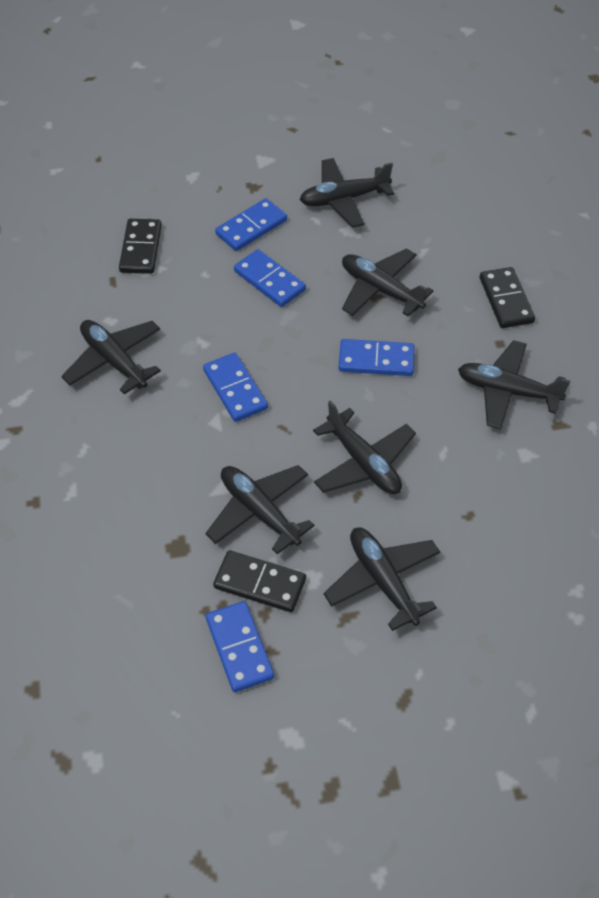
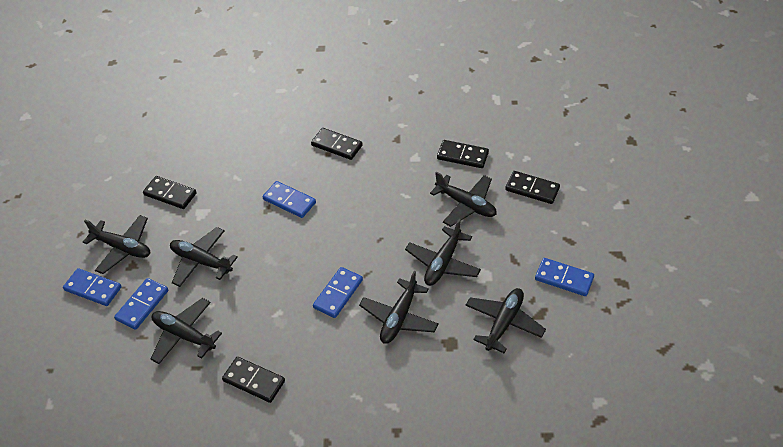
black domino: [119,219,162,274] [213,550,306,612] [480,267,535,328] = 3 -> [143,176,197,209] [222,357,285,403] [311,128,363,160] [437,140,489,168] [505,171,560,204] = 5

